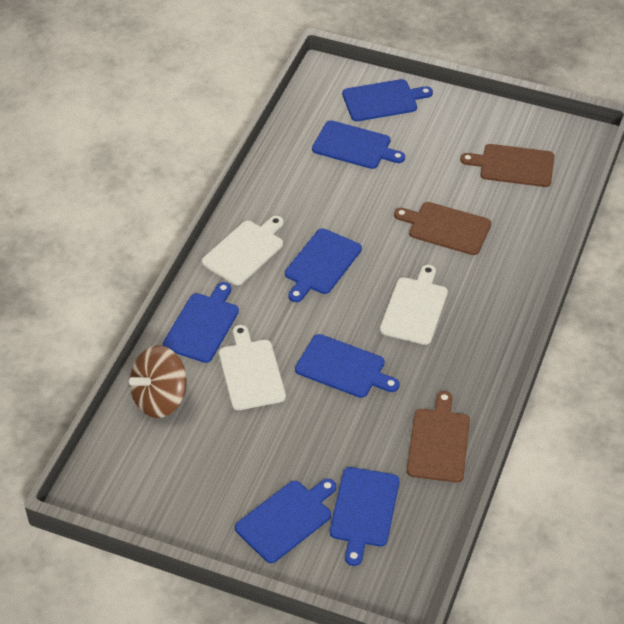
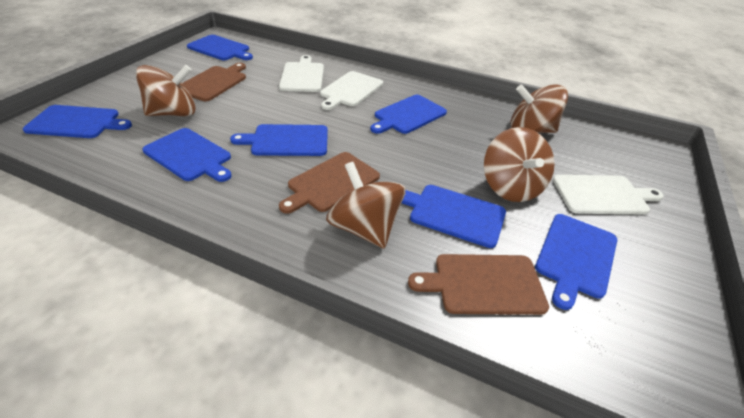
brown spinning top: [129,345,187,418] = 1 -> [136,65,196,116] [326,162,406,249] [484,127,555,202] [511,84,568,133] = 4

